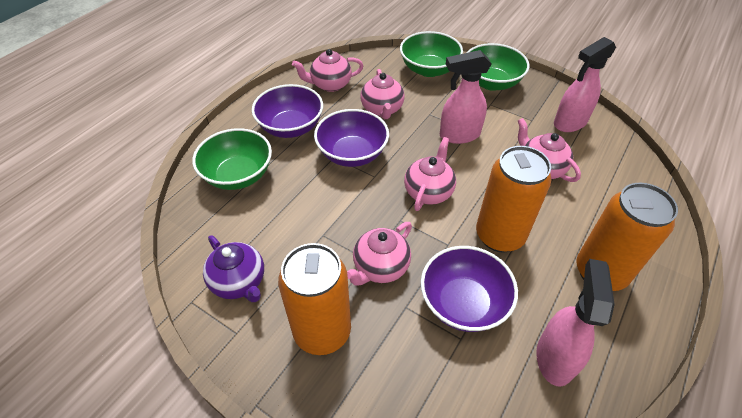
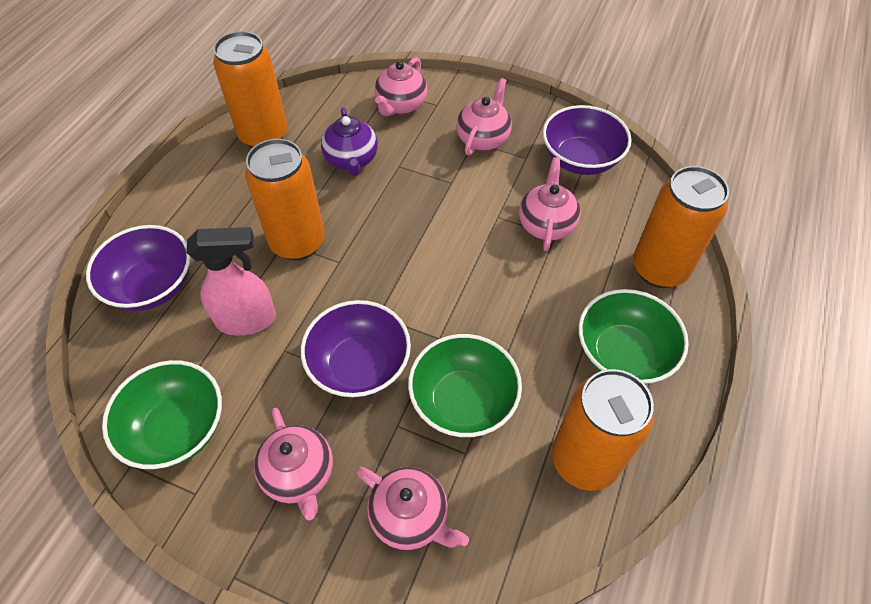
orange can: [278,243,351,355] [476,146,551,253] [576,183,678,291] = 3 -> [213,31,287,148] [245,139,325,260] [552,369,654,491] [633,166,729,288] = 4
pink spray bottle: [440,50,491,144] [536,259,615,386] [554,37,616,132] = 3 -> [186,227,276,335] = 1

